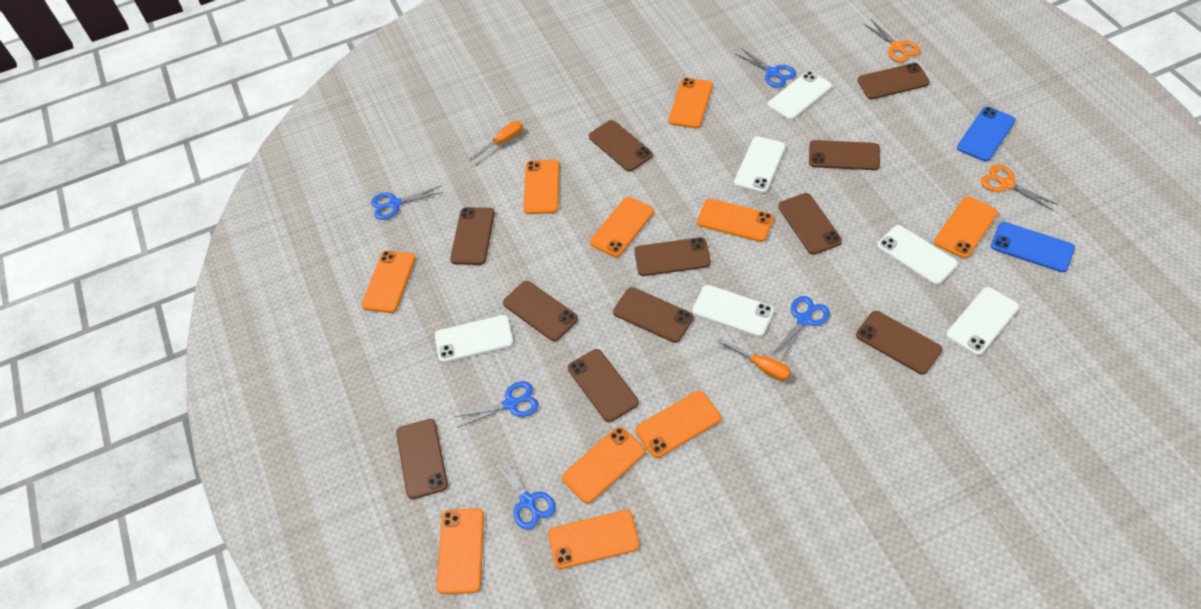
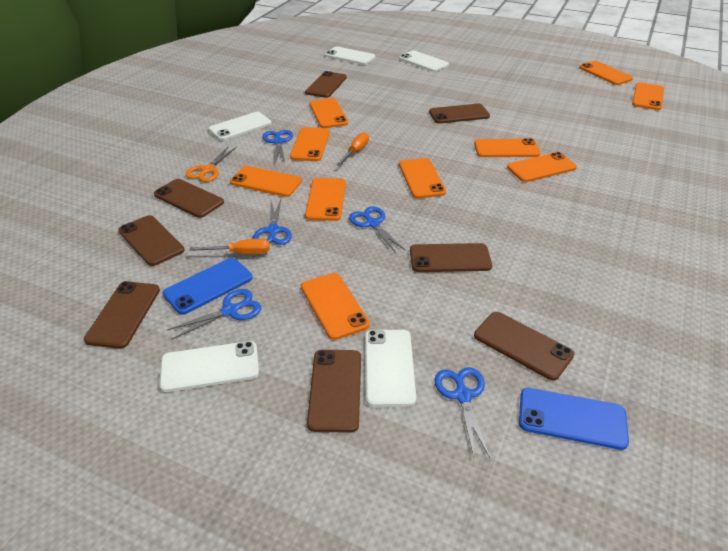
brown phone: [396,419,448,499] [450,207,495,265] [503,281,578,341] [568,349,639,422] [589,120,653,172] [613,287,694,343] [634,237,711,276] [778,193,842,255] [809,140,880,170] [856,311,942,375] [858,63,930,99] = 11 -> [84,281,160,349] [118,215,185,266] [154,179,224,218] [305,71,347,98] [307,350,361,433] [410,243,492,272] [429,104,490,124] [474,312,574,381] = 8
orange scissors: [863,19,920,62] [981,164,1058,210] = 2 -> [185,146,237,182] = 1
white phone: [435,315,514,363] [692,285,774,337] [734,136,786,193] [768,71,832,120] [877,225,958,285] [946,287,1019,356] = 6 -> [159,341,259,392] [208,112,272,141] [325,46,375,65] [365,330,416,407] [399,50,449,72] = 5

